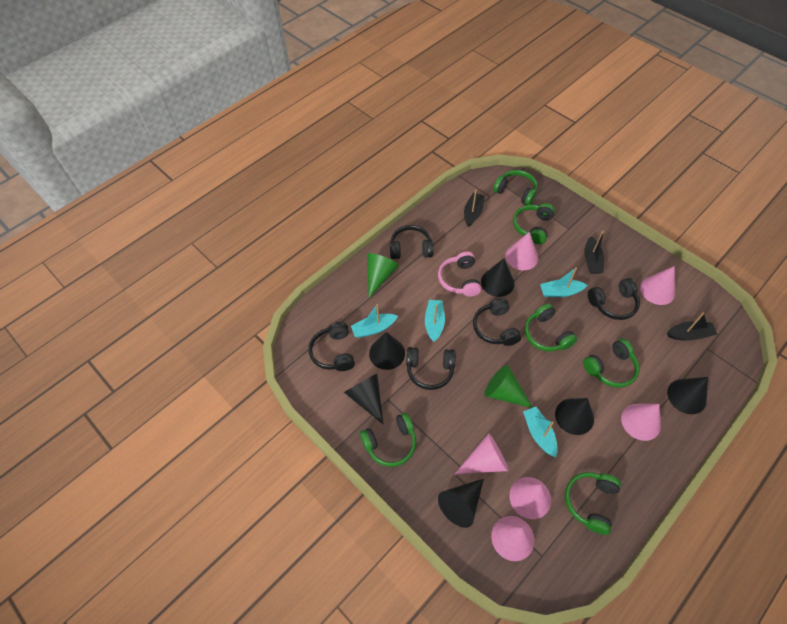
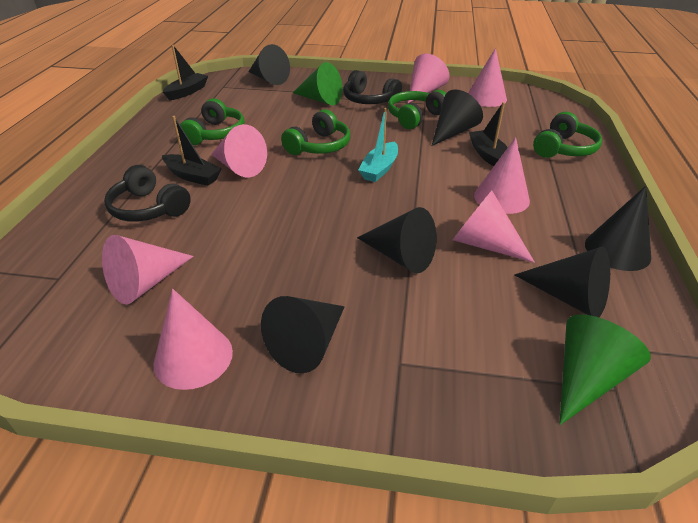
black headphones: [309,322,355,371] [390,225,434,259] [406,347,456,390] [473,298,521,346] [588,278,640,320] = 5 -> [104,165,191,222] [343,70,402,104] = 2
green headphones: [360,413,416,467] [493,170,537,205] [513,203,555,244] [525,303,577,351] [565,472,621,535] [583,339,640,388] = 6 -> [180,99,244,145] [281,109,350,155] [388,90,446,129] [533,112,602,158] = 4
pink cone: [455,433,509,474] [491,516,534,561] [505,232,538,271] [509,477,551,519] [621,404,661,441] [640,266,675,305] = 6 -> [102,235,194,305] [153,289,233,390] [211,124,267,178] [408,54,450,103] [453,191,535,263] [468,48,507,107] [474,137,530,214] = 7
pink headphones: [438,252,481,297] = 1 -> none = 0
turquoise boat: [351,304,398,338] [425,300,445,342] [523,407,558,457] [540,267,587,297] = 4 -> [358,108,398,182] = 1

